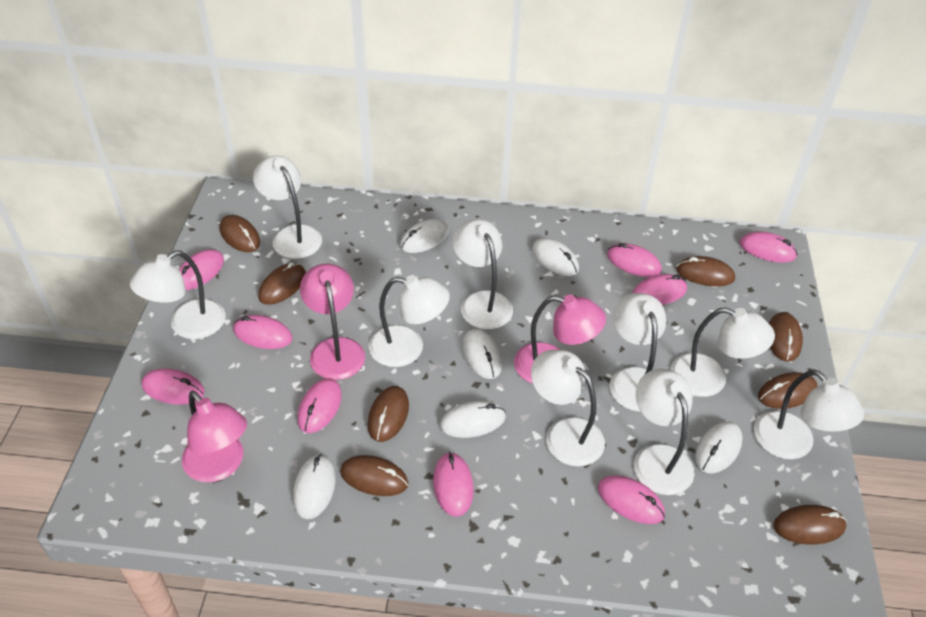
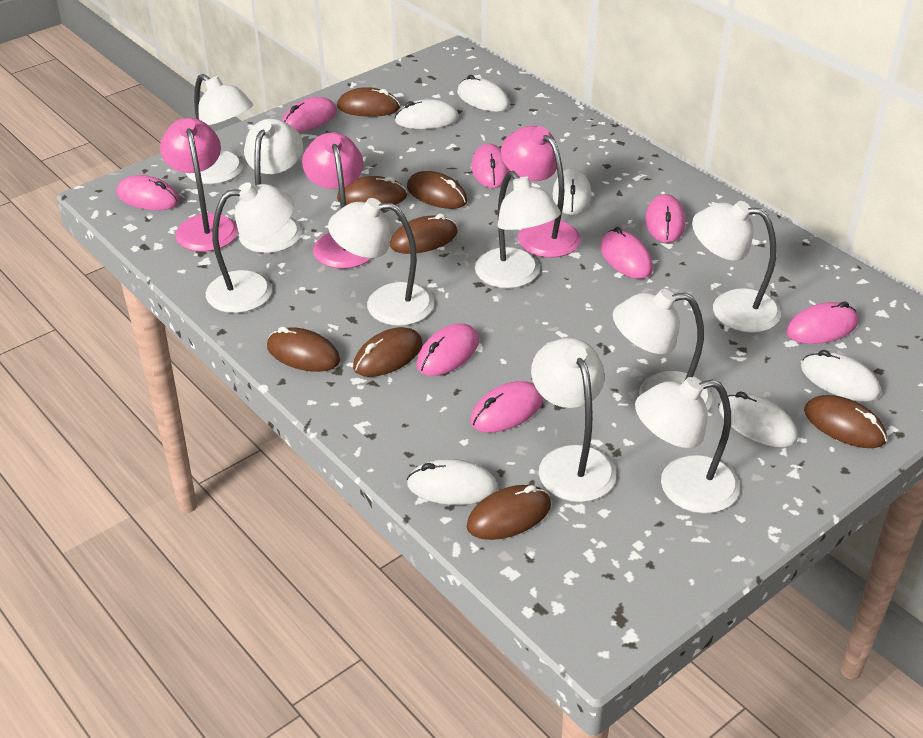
pink mouse: [142,368,205,405] [179,249,224,290] [233,315,293,349] [298,378,342,433] [433,452,474,517] [598,475,665,524] [607,243,662,277] [632,274,687,305] [740,232,798,263] = 9 -> [117,175,180,210] [282,97,337,132] [416,324,479,376] [470,381,543,432] [472,143,510,188] [600,227,653,279] [645,194,685,243] [786,302,858,344] = 8

